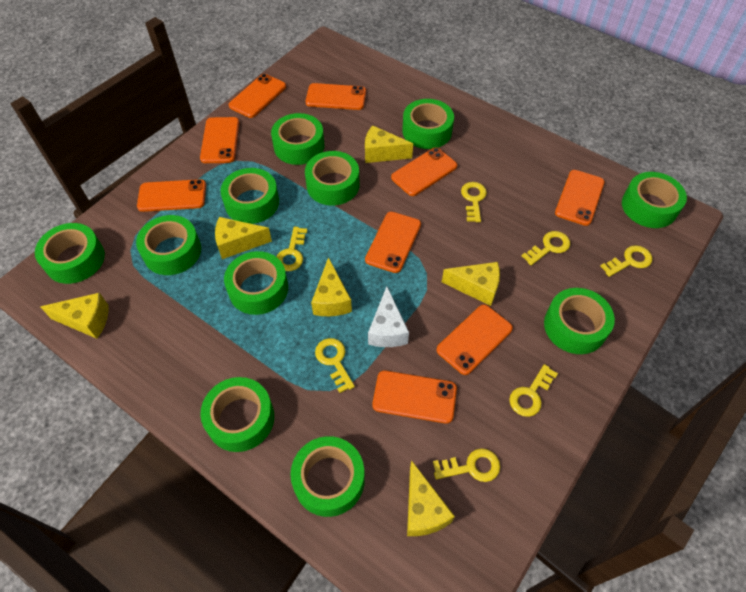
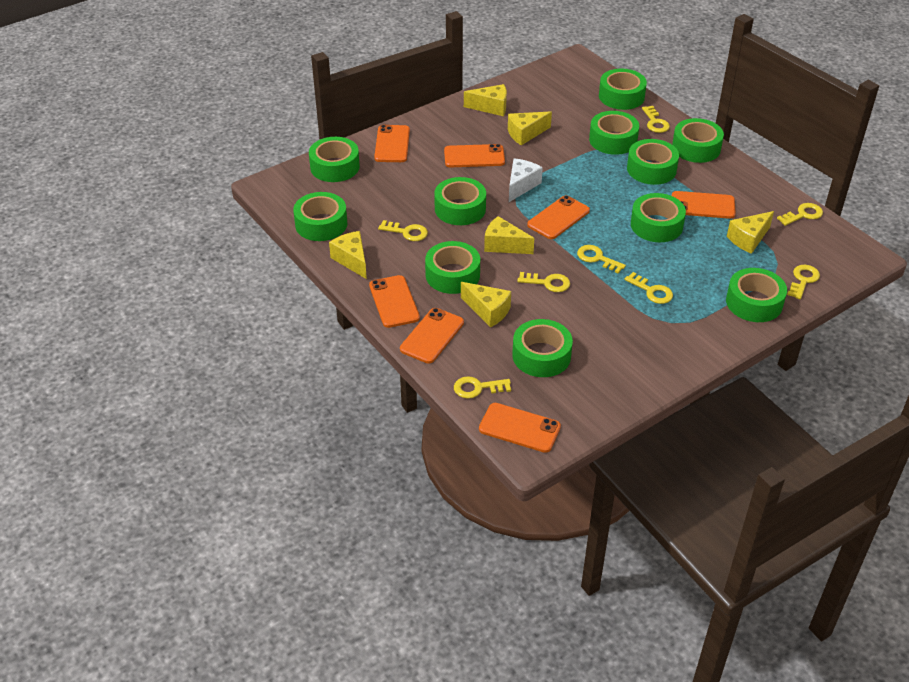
orange phone: [137,179,206,212] [200,117,239,163] [229,74,286,118] [306,83,366,110] [365,212,421,273] [372,370,457,424] [391,148,457,196] [436,305,513,375] [555,170,605,226] = 9 -> [369,275,420,328] [374,125,410,162] [400,308,464,363] [444,144,505,167] [479,403,561,453] [527,195,590,239] [672,191,736,219] = 7
yellow key: [276,227,307,271] [315,338,355,393] [433,448,500,482] [461,182,487,222] [509,364,558,417] [522,231,570,266] [600,245,653,277] = 7 -> [378,220,428,241] [454,376,511,399] [517,272,570,292] [577,245,626,273] [624,272,673,304] [642,106,670,133] [777,203,823,226] [787,265,820,299] = 8

